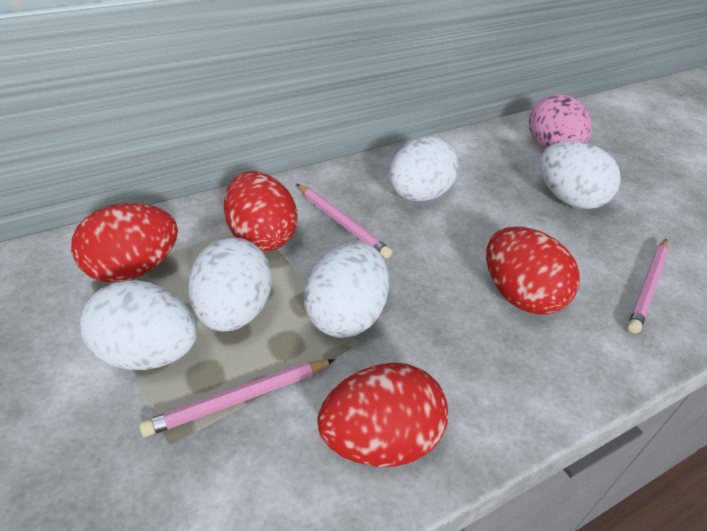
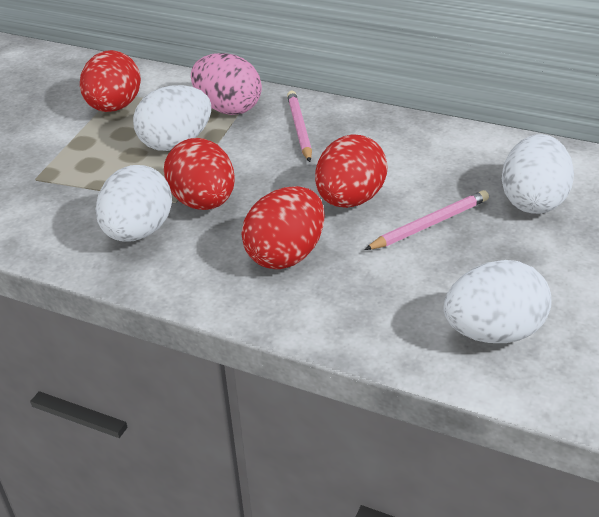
pink pencil: [139,359,335,437] [297,184,392,259] [627,239,669,333] = 3 -> [287,91,312,162] [364,190,489,250] = 2
white egg: [80,280,197,370] [188,237,272,331] [304,242,389,338] [389,137,459,201] [540,141,621,209] = 5 -> [96,165,172,241] [133,85,211,151] [444,260,552,343] [502,134,574,214] = 4

